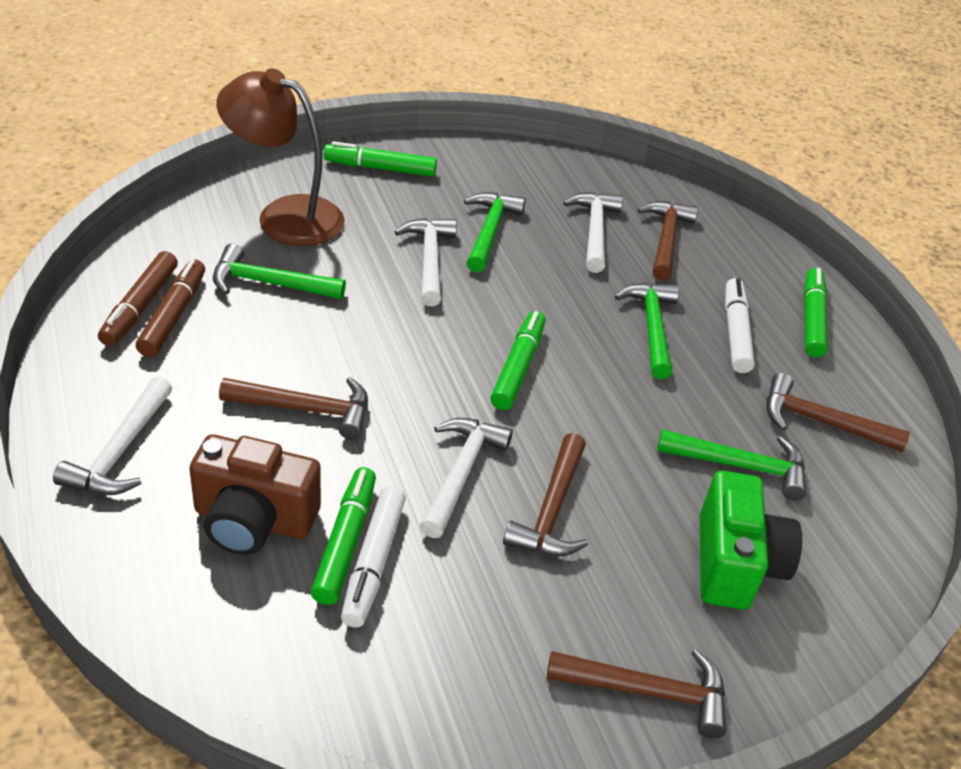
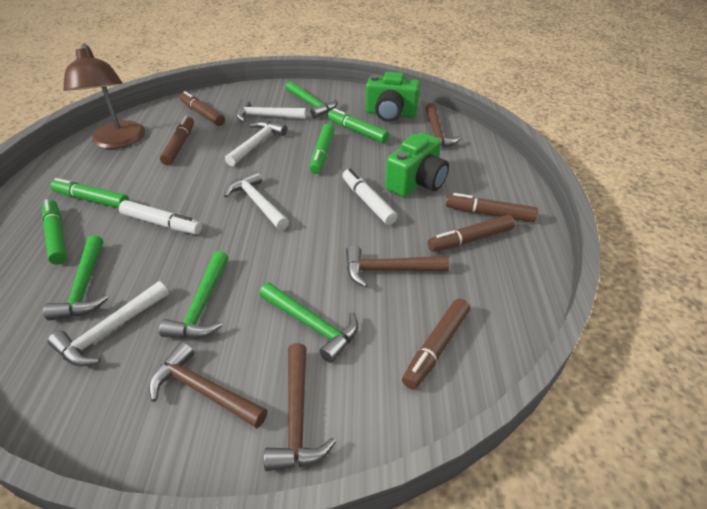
brown camera: [189,434,321,555] = 1 -> none = 0
brown hammer: [219,377,368,440] [503,433,588,556] [547,649,727,738] [638,201,698,281] [766,373,910,452] = 5 -> [149,342,267,428] [264,343,336,471] [346,245,449,288] [425,103,462,148] = 4
brown marker: [98,251,178,346] [136,259,205,357] = 2 -> [160,116,194,165] [180,91,225,126] [402,299,470,390] [428,215,515,252] [446,193,538,222] = 5
green camera: [700,471,802,609] = 1 -> [366,72,420,122] [385,133,449,197] = 2

